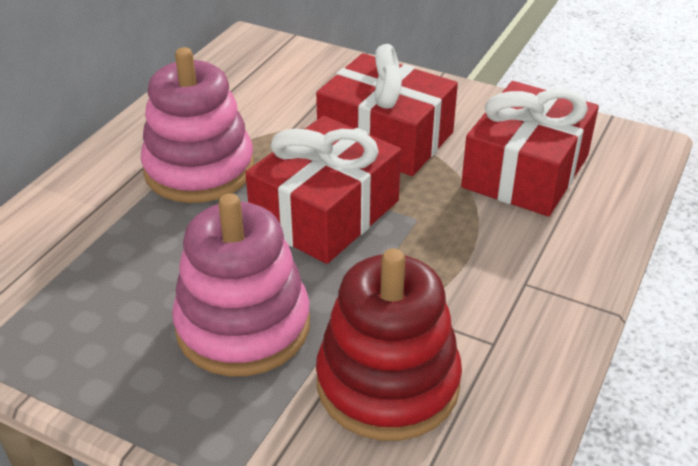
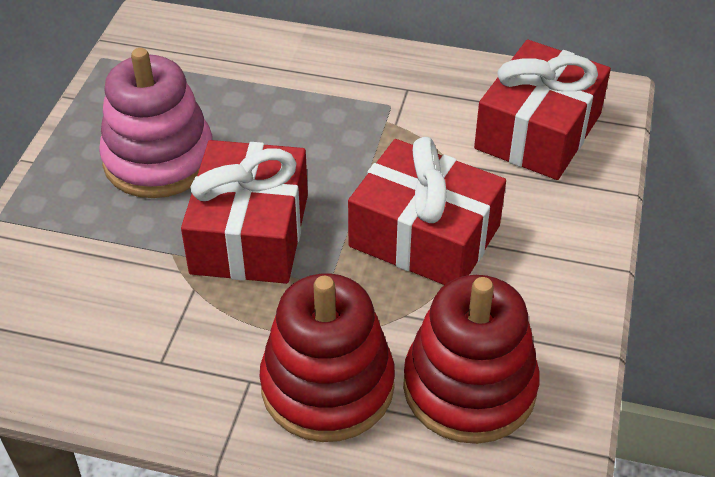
pink stacking toy: [141,47,254,203] [172,193,310,376] = 2 -> [99,48,212,198] = 1
red stacking toy: [316,248,462,441] = 1 -> [259,274,395,442] [403,275,540,444] = 2

